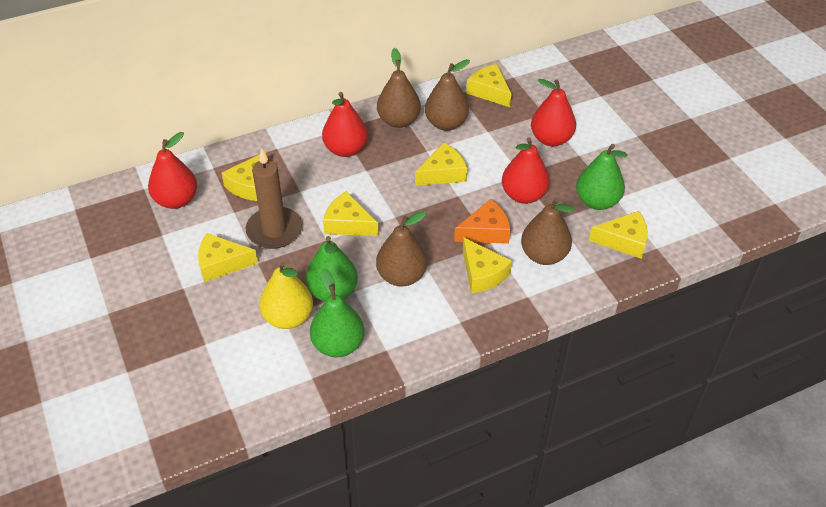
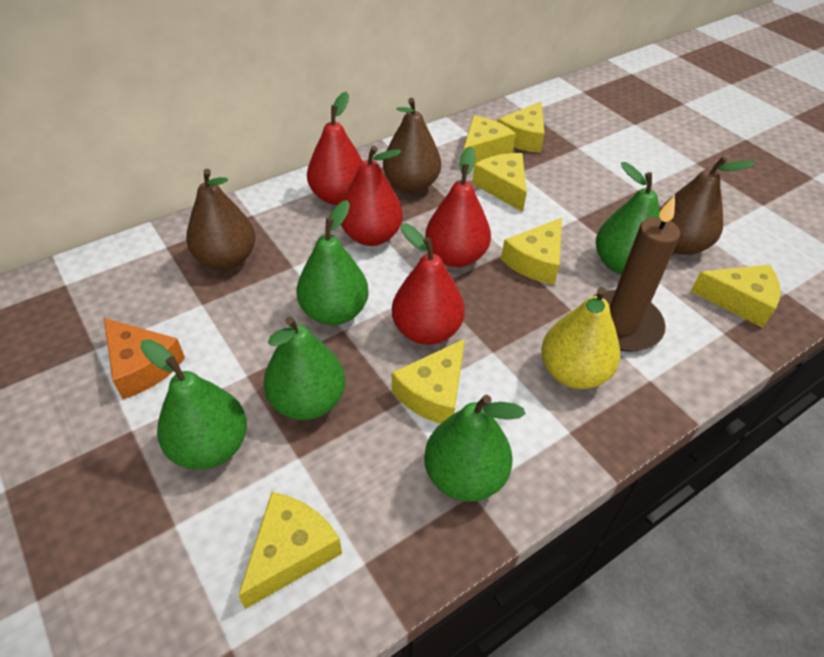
brown pear: [376,211,427,287] [377,48,421,128] [425,59,470,131] [521,198,574,265] = 4 -> [186,169,256,270] [383,98,441,193] [659,156,755,255] = 3
green pear: [305,236,358,302] [310,268,364,357] [576,144,628,210] = 3 -> [140,339,247,470] [263,316,345,420] [297,200,369,325] [424,395,526,502] [596,162,660,274] = 5

